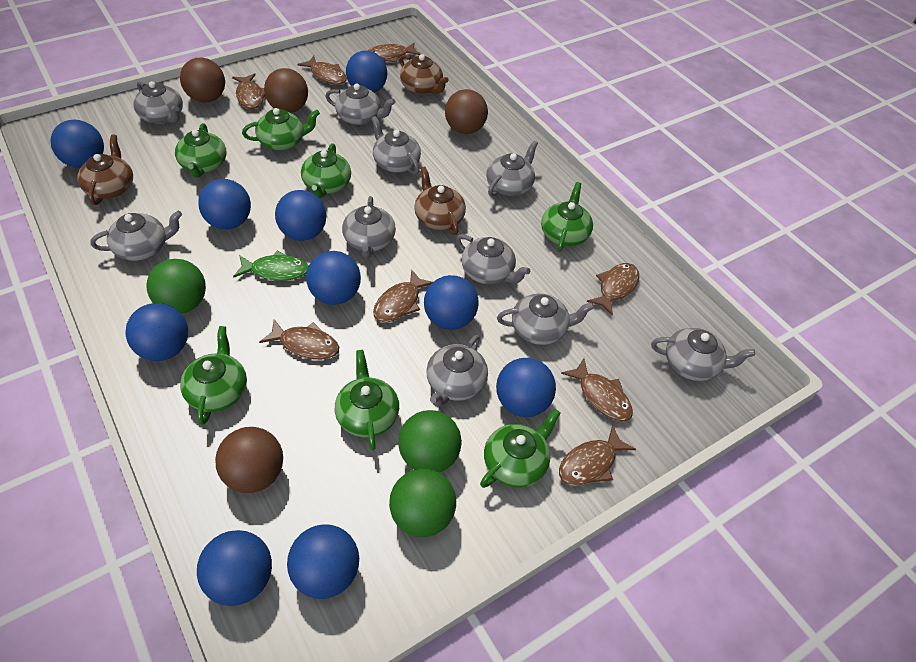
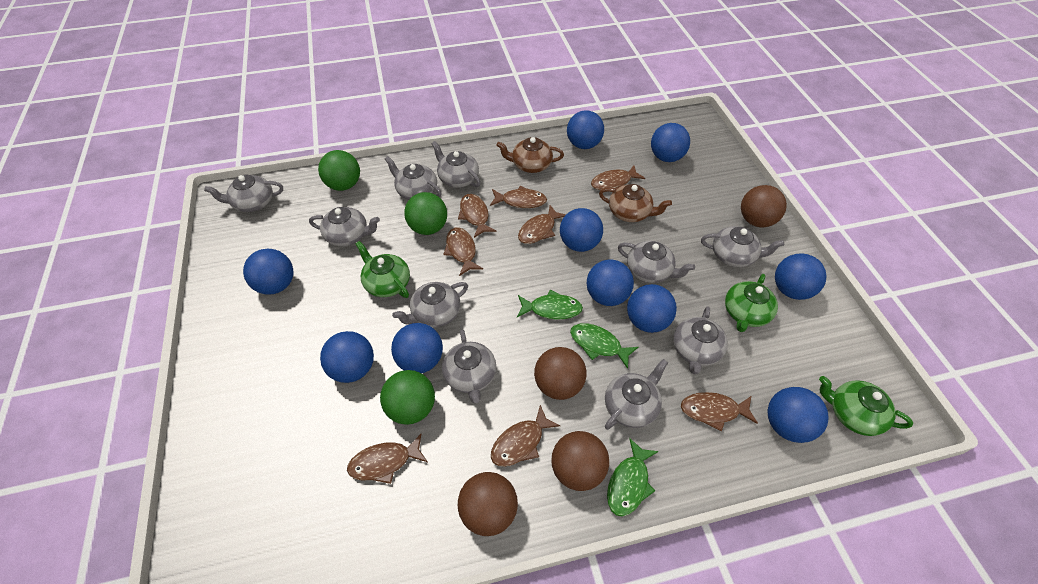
brown teapot: [78,134,133,205] [400,54,449,95] [414,166,466,235] = 3 -> [496,137,564,173] [599,184,672,222] = 2
green fish: [233,251,309,281] = 1 -> [517,290,583,320] [570,323,638,369] [607,438,659,517] = 3
green teapot: [175,123,226,178] [180,326,247,425] [242,108,320,151] [301,143,351,199] [335,350,399,450] [480,409,561,488] [541,182,593,252] = 7 -> [356,241,410,298] [725,274,778,332] [819,376,913,436] = 3

